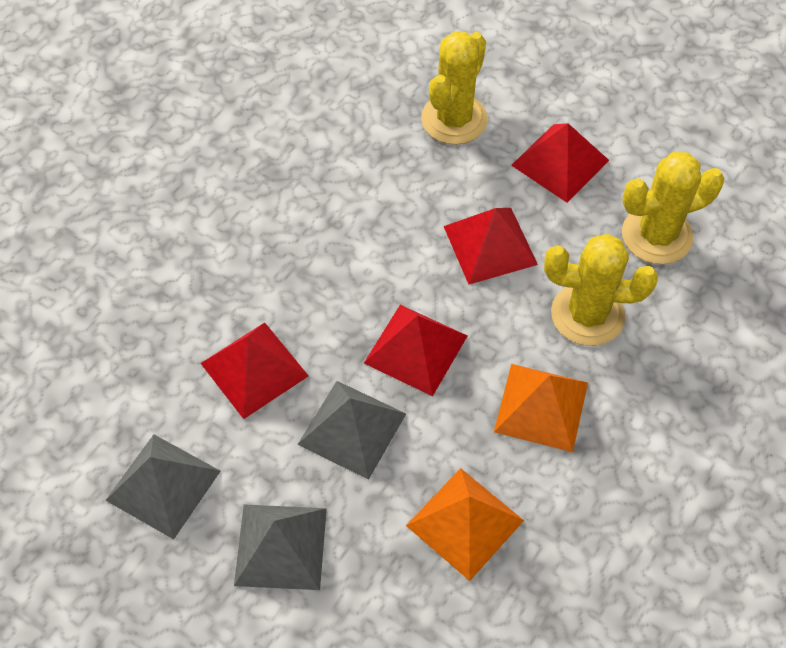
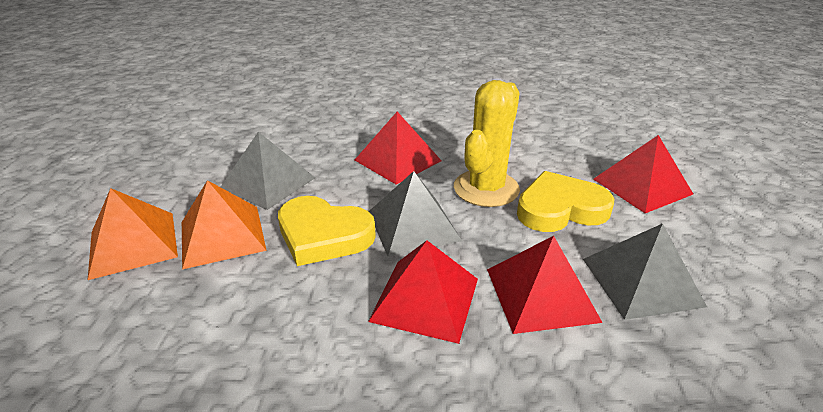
yellow cactus: [421,31,488,145] [544,234,658,346] [622,152,725,264] = 3 -> [454,80,520,207] = 1
yellow heart: none = 0 -> [278,196,376,266] [517,171,614,232] = 2

